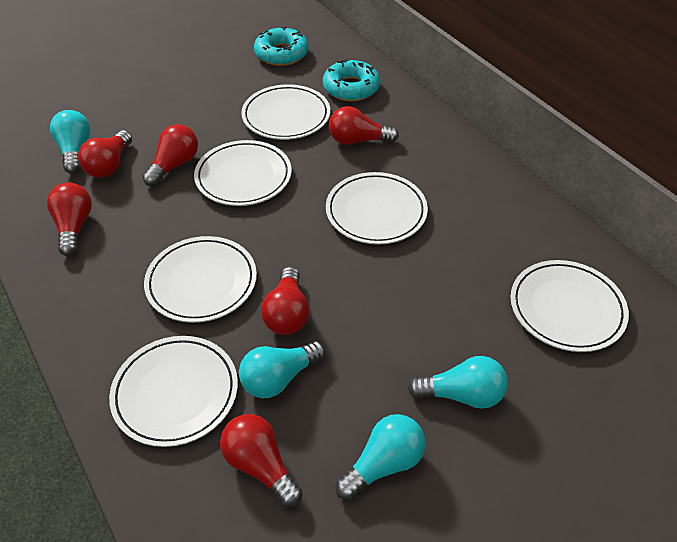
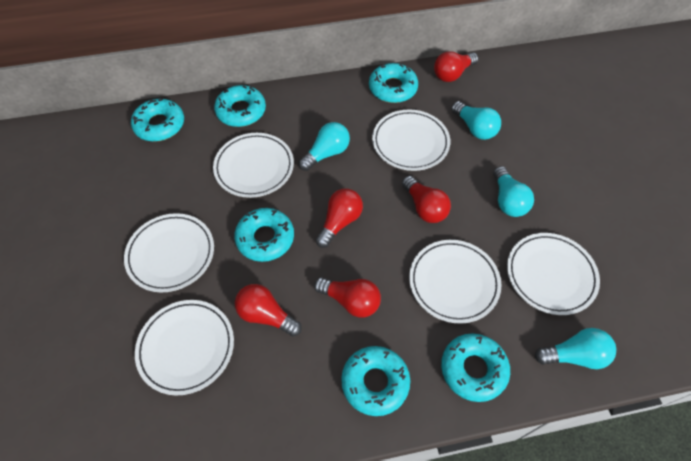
red light bulb: [47,183,92,256] [78,130,132,178] [143,124,198,187] [220,414,303,507] [261,267,309,335] [329,106,399,145] = 6 -> [235,284,302,336] [314,277,381,318] [316,188,363,248] [402,176,451,223] [434,51,478,82] = 5
turquoise donut: [254,26,309,66] [323,59,380,101] = 2 -> [131,99,184,141] [214,85,266,127] [234,208,294,262] [341,346,410,416] [369,63,418,103] [441,333,510,402] = 6

